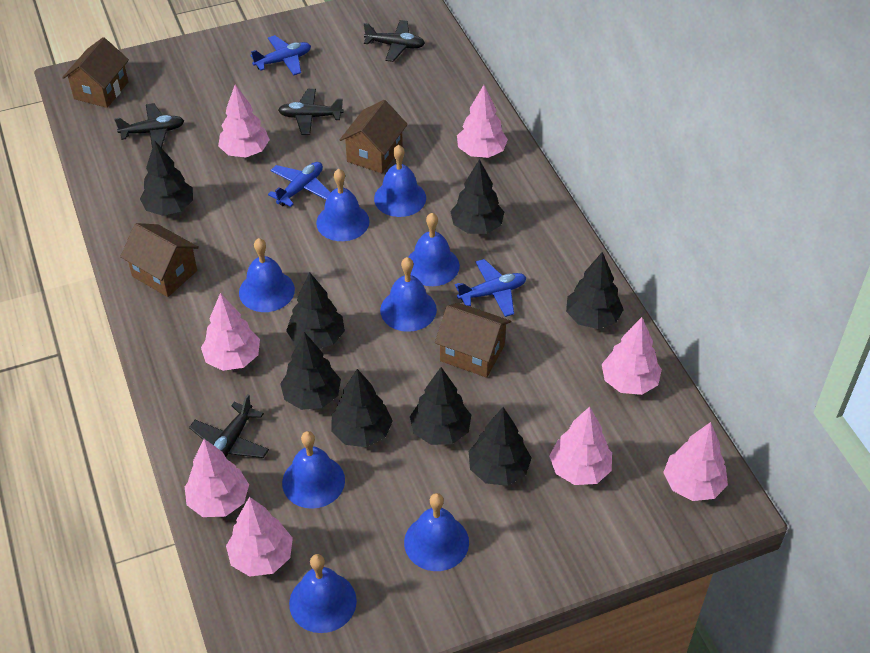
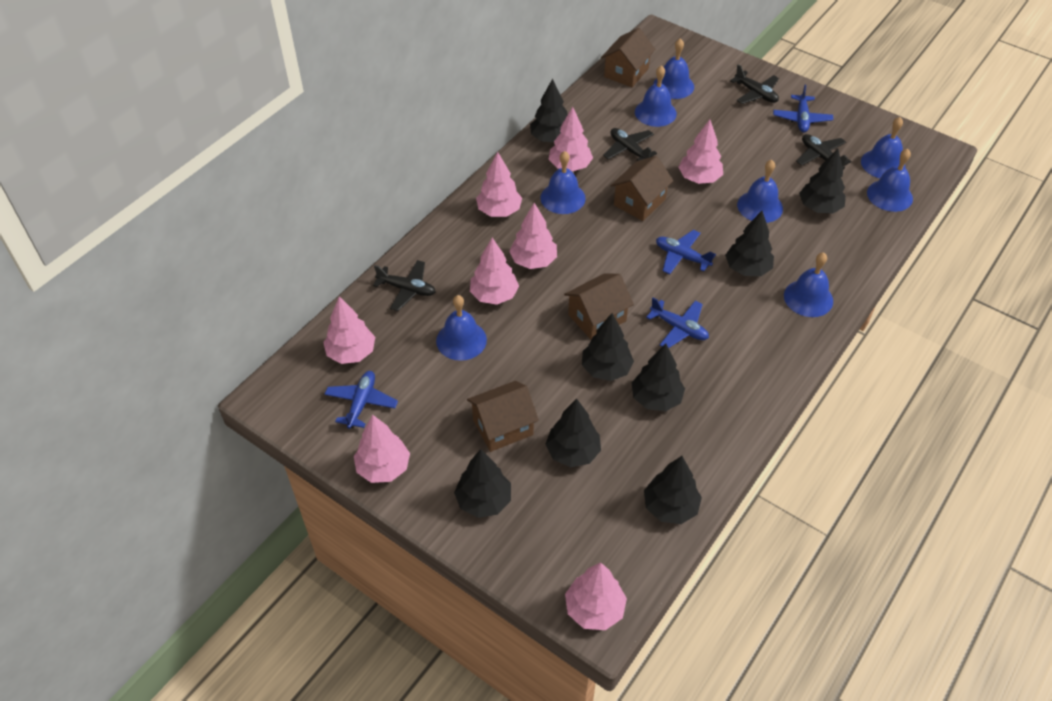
blue plane: [250,35,311,75] [268,162,331,207] [455,259,527,317] = 3 -> [325,371,398,429] [646,297,709,348] [656,230,716,274] [773,85,834,132] = 4

